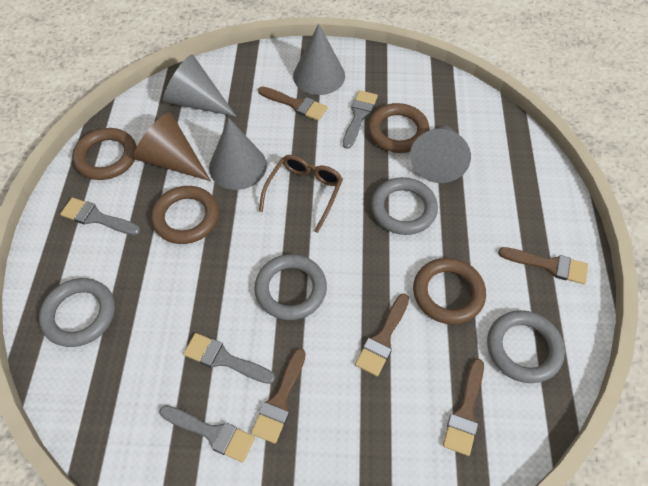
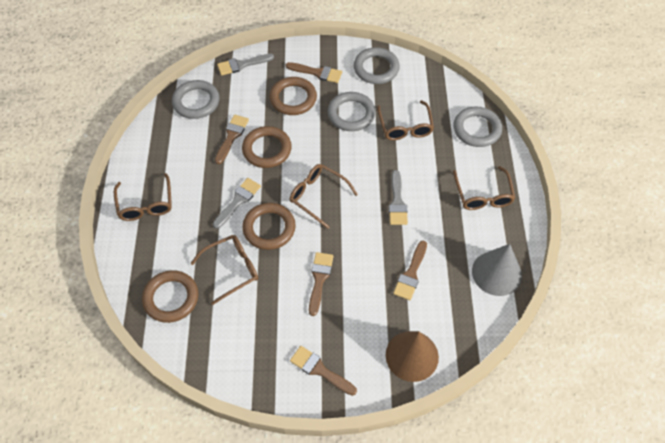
brown glasses: [259,155,343,233] = 1 -> [114,173,172,221] [190,235,258,305] [290,164,358,229] [377,100,434,140] [453,166,515,210] = 5
grey brush: [60,198,140,235] [159,405,255,463] [183,333,275,384] [343,90,378,149] = 4 -> [213,178,261,229] [217,54,274,75] [389,170,408,225] = 3
grey cone: [163,55,236,117] [209,118,267,190] [293,24,345,95] [410,125,471,183] = 4 -> [472,244,522,296] = 1

